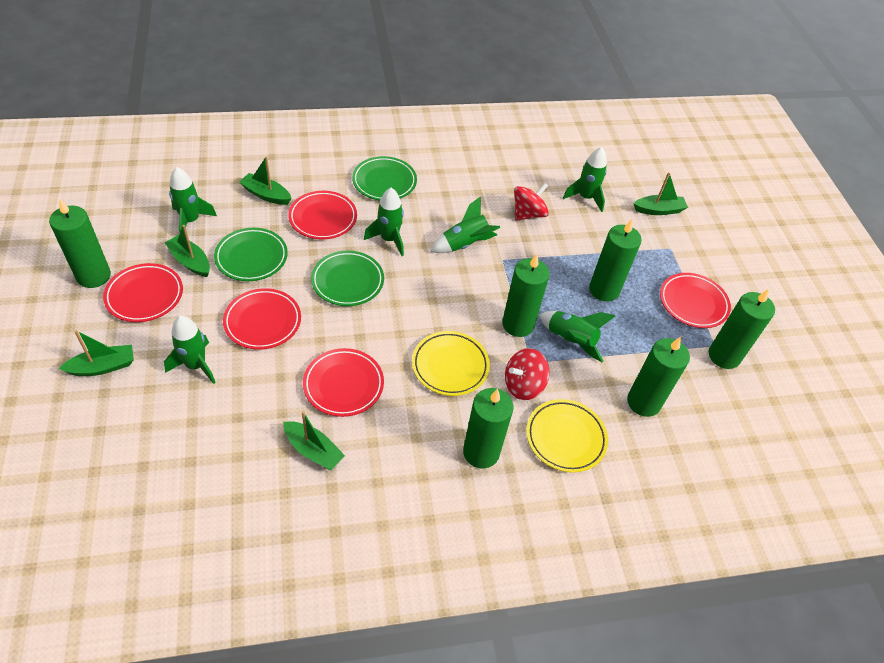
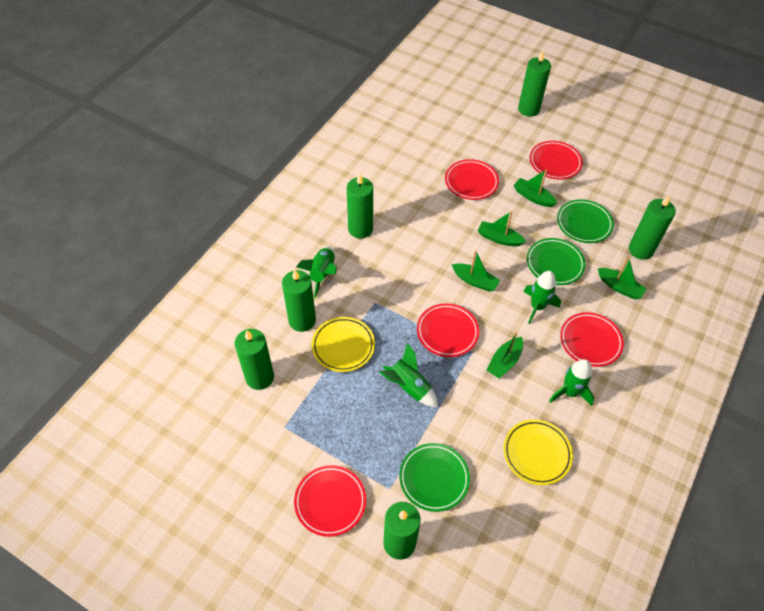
green rocket: [164,316,216,384] [169,167,217,232] [364,188,404,256] [430,197,500,253] [539,311,615,362] [563,147,607,212] = 6 -> [296,246,337,298] [379,343,438,407] [523,271,561,324] [549,359,594,406] = 4
red spinning top: [505,348,550,400] [514,183,549,221] = 2 -> none = 0

